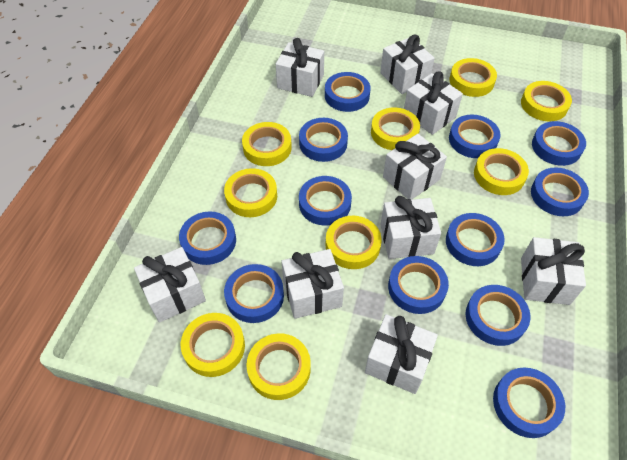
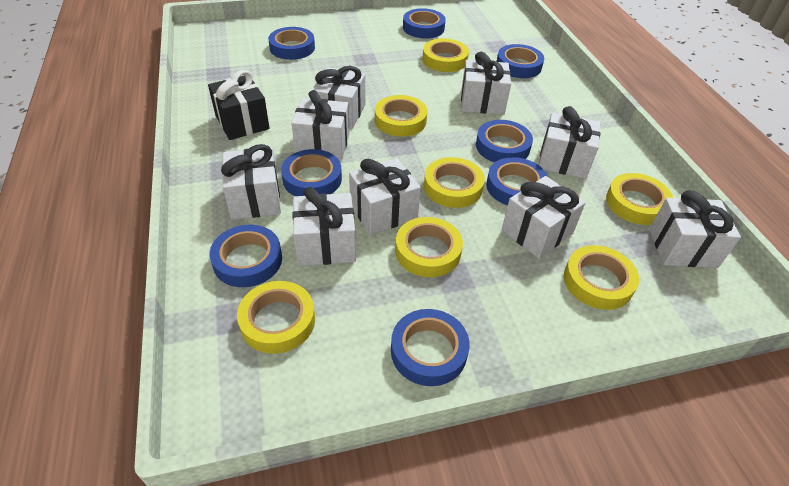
black gift: none = 0 -> [208,70,270,140] = 1
blue tape: [179,212,236,265] [224,264,284,323] [299,118,348,162] [299,176,352,225] [325,72,371,112] [388,256,449,314] [446,213,505,266] [449,115,501,158] [466,285,530,346] [493,368,565,438] [531,167,589,216] [532,121,586,166] = 12 -> [210,225,282,287] [268,27,315,60] [281,149,342,196] [391,309,470,386] [403,8,446,38] [476,120,533,162] [486,157,548,205] [496,44,544,78] = 8
yellow tape: [181,313,245,377] [224,168,277,217] [242,122,292,166] [246,333,311,400] [326,216,382,269] [371,107,420,150] [450,58,497,97] [474,148,529,195] [521,81,572,121] = 9 -> [237,281,315,354] [375,95,427,137] [395,217,463,277] [422,38,469,72] [424,157,485,208] [564,245,639,310] [606,173,673,225] = 7

